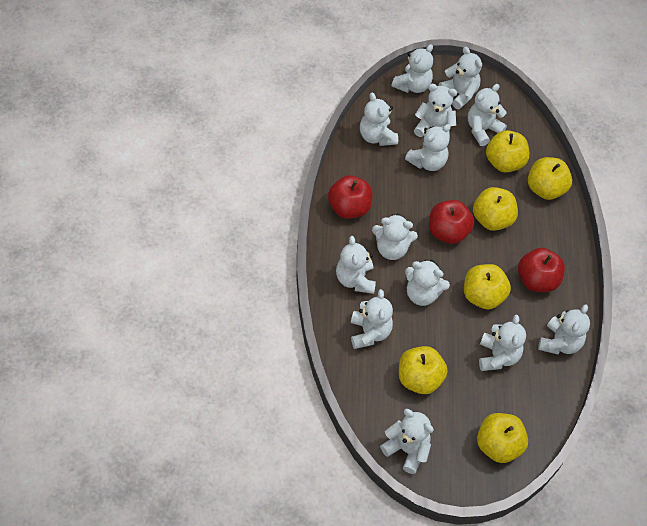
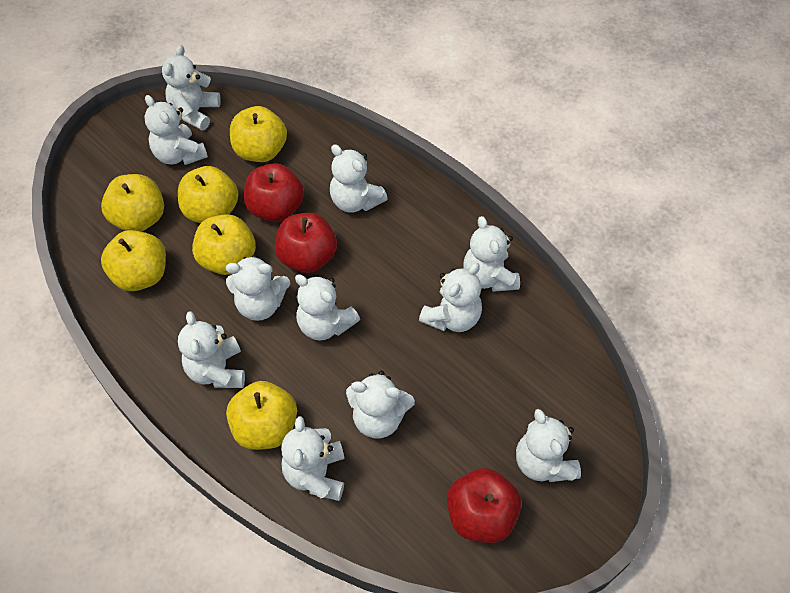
white teddy bear: [336,236,376,294] [351,289,393,349] [360,92,398,146] [372,213,418,260] [380,409,434,474] [392,44,433,93] [405,124,451,171] [405,260,450,306] [414,84,457,140] [439,46,482,110] [468,84,507,146] [479,315,526,371] [538,304,590,354] = 13 -> [144,95,208,165] [162,45,221,131] [178,311,245,388] [226,255,290,321] [281,416,345,501] [295,274,360,341] [330,144,388,212] [346,371,415,439] [419,263,482,332] [463,216,520,292] [516,409,581,482] = 11

